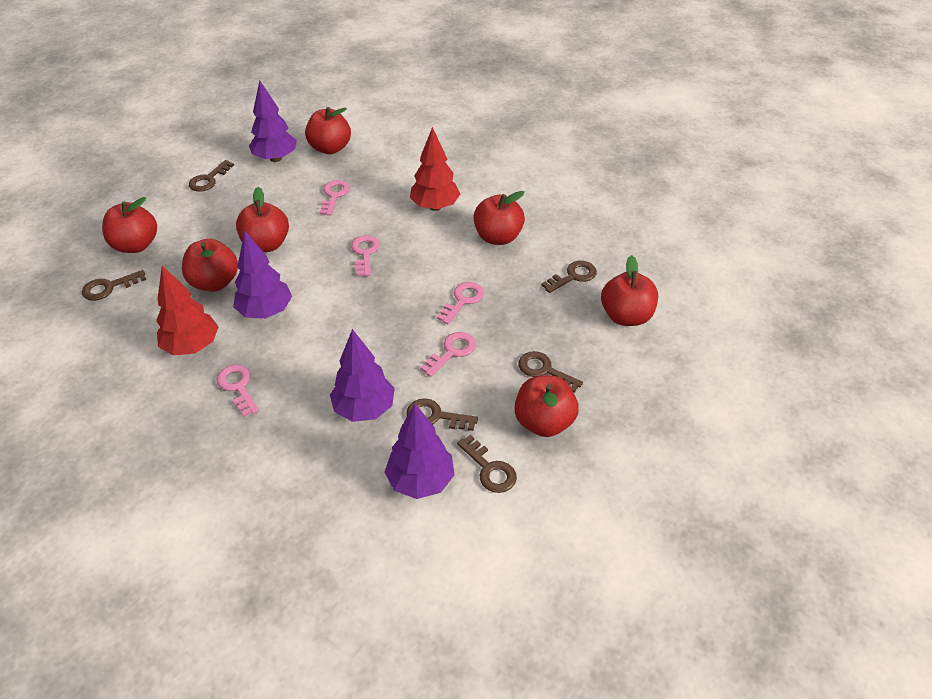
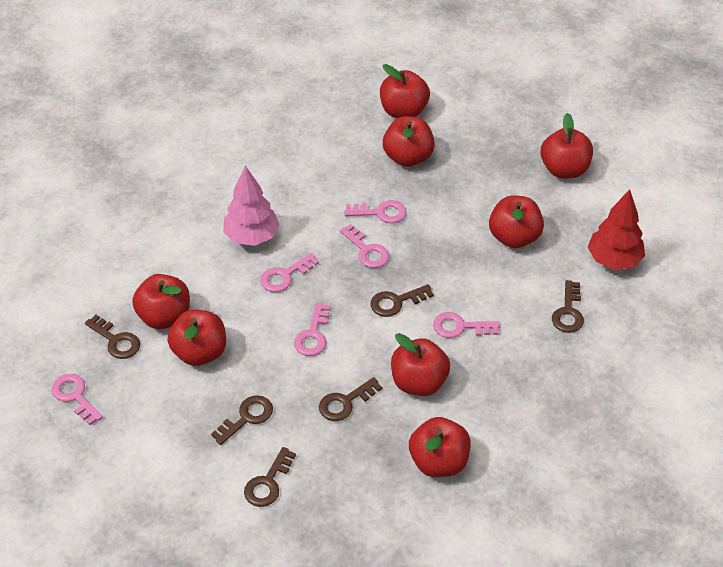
pink key: [217,365,259,417] [319,180,350,216] [351,235,380,276] [420,332,476,377] [437,282,484,324] = 5 -> [52,374,103,425] [260,253,319,292] [294,303,330,356] [340,224,389,268] [344,200,407,223] [433,312,500,338] = 6
pink tree: none = 0 -> [223,166,279,246] = 1
purple tree: [233,231,292,319] [249,80,297,162] [330,329,395,422] [384,404,455,499] = 4 -> none = 0
red apple: [102,197,157,253] [182,239,238,291] [236,187,289,252] [305,107,351,154] [474,191,525,245] [514,375,579,437] [601,255,658,326] = 7 -> [132,274,190,329] [168,309,226,366] [380,64,430,118] [383,116,435,167] [391,333,450,396] [409,417,471,477] [489,195,544,248] [541,113,593,178] = 8
red tree: [156,266,219,355] [410,127,460,211] = 2 -> [588,189,645,270] = 1

